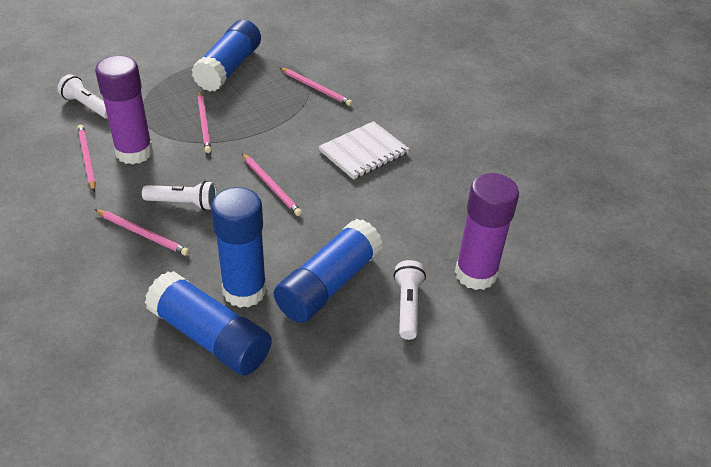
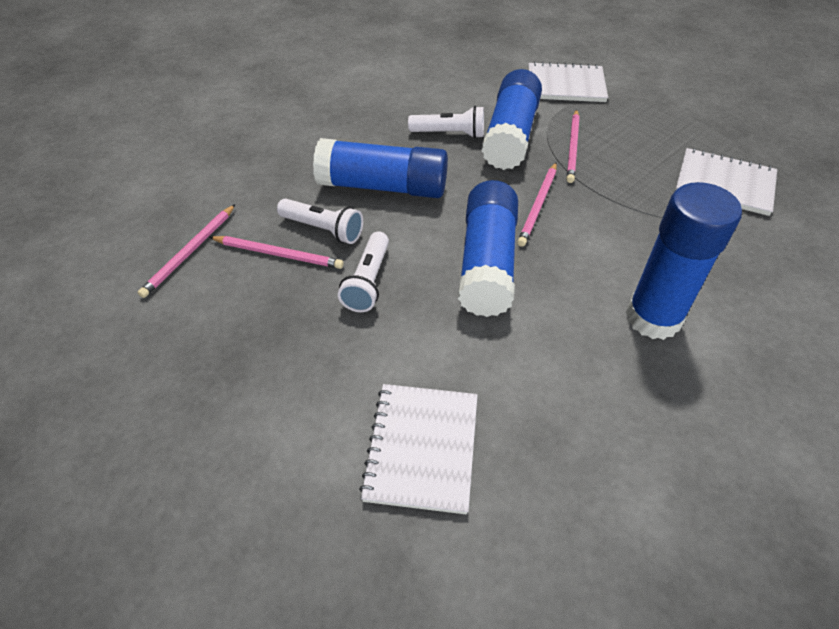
pink pencil: [78,125,96,192] [94,209,189,256] [198,91,211,153] [242,153,302,216] [279,67,352,106] = 5 -> [137,204,235,298] [209,236,343,269] [517,163,557,247] [567,109,580,183] = 4
purple glue stick: [95,56,153,165] [455,173,519,290] = 2 -> none = 0
white notebook: [318,121,409,180] = 1 -> [359,384,477,514] [528,61,608,102] [675,148,777,216] = 3

